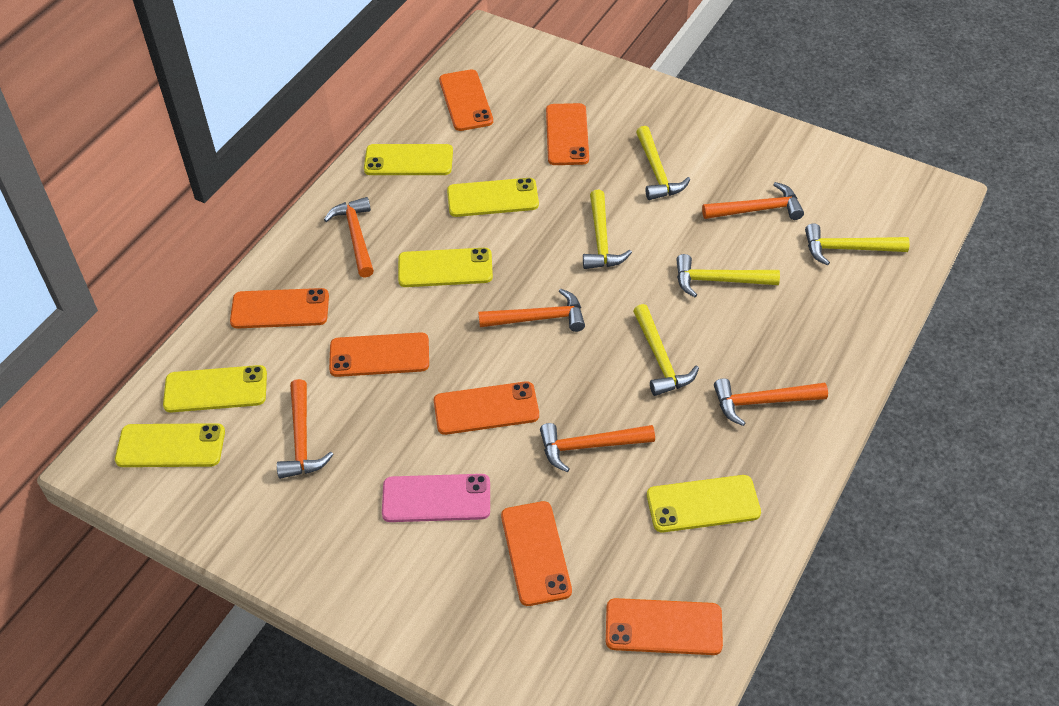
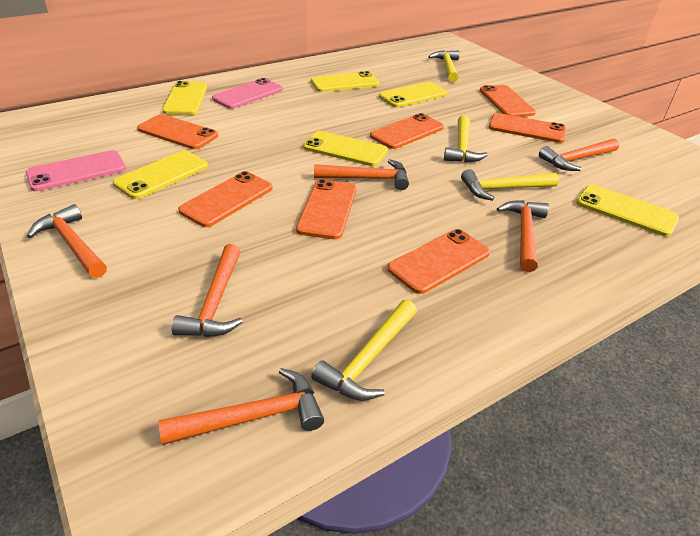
pink phone: [382,474,490,522] = 1 -> [26,150,126,191] [212,78,283,109] = 2
yellow hammer: [583,190,632,269] [633,304,699,396] [636,126,690,200] [676,254,780,297] [805,223,910,266] = 5 -> [311,300,417,401] [428,50,460,82] [444,115,488,163] [461,169,559,201] = 4

